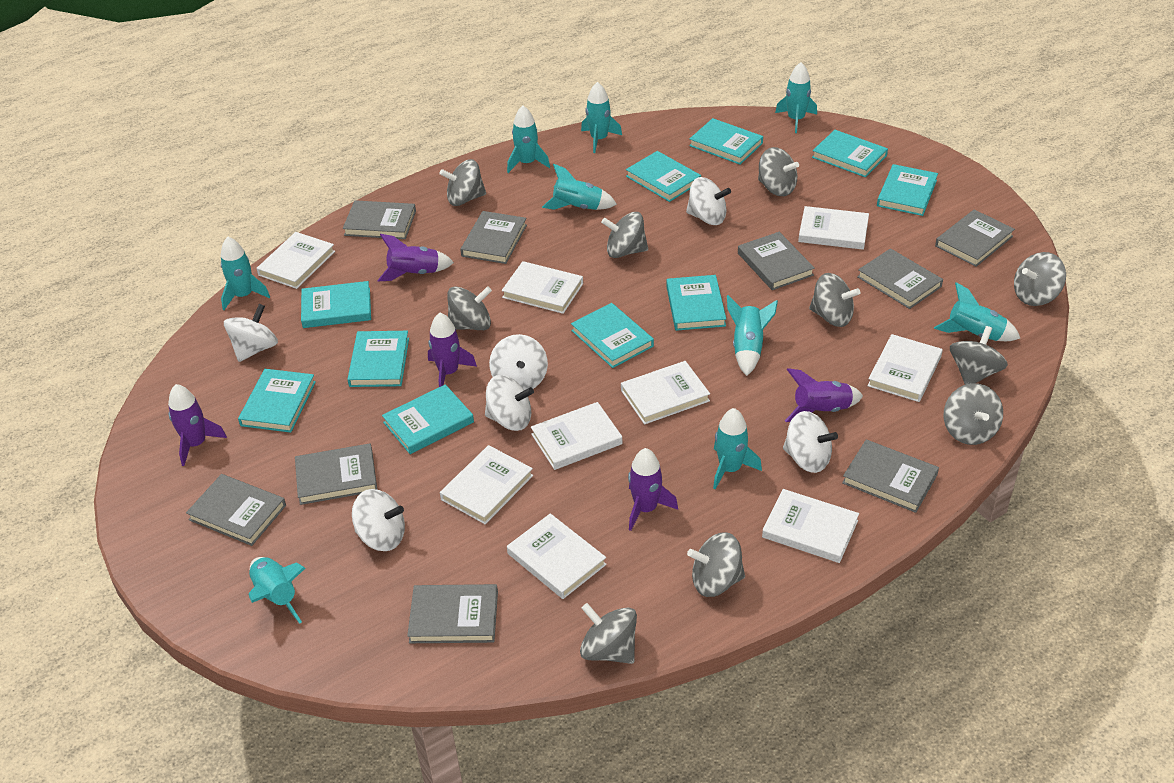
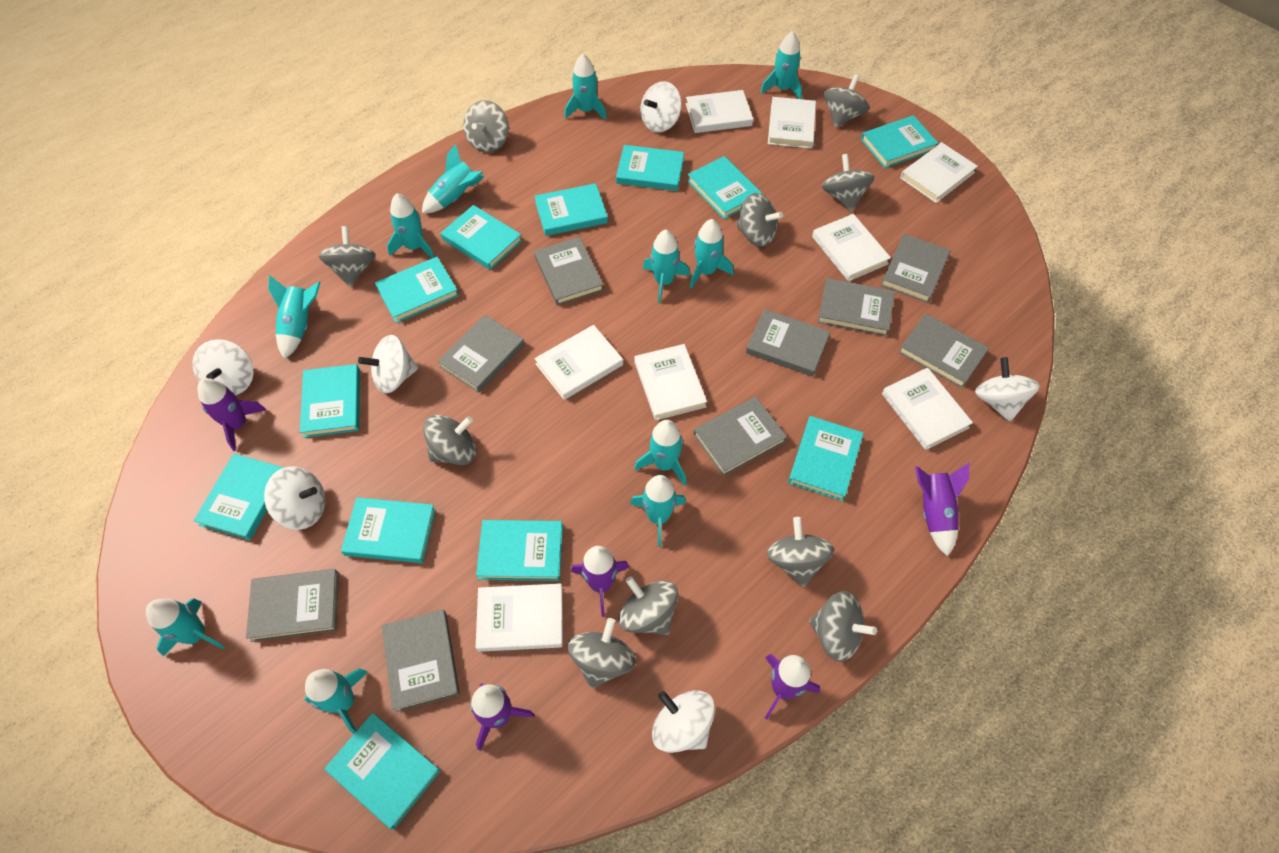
turquoise book: [238,369,316,433] [301,281,371,328] [347,331,409,387] [382,384,474,454] [571,303,654,368] [626,151,701,202] [666,275,726,331] [689,118,763,165] [812,130,888,177] [877,164,938,216] = 10 -> [194,454,284,541] [300,364,360,438] [324,713,440,830] [341,497,436,563] [375,257,459,323] [441,205,522,270] [476,520,563,581] [534,183,608,236] [616,145,684,191] [687,156,762,219] [788,416,864,501] [861,115,938,168] = 12
turquoise rocket: [221,237,270,310] [249,557,305,624] [507,106,550,173] [542,164,617,210] [581,82,622,153] [713,408,762,489] [727,295,778,376] [775,62,817,133] [934,282,1020,341] = 9 -> [146,598,225,656] [268,275,321,359] [305,668,368,734] [387,194,434,258] [422,143,484,213] [564,54,607,120] [630,475,686,547] [634,420,686,486] [643,230,690,303] [690,219,734,289] [760,31,802,99] = 11
white book: [256,232,335,289] [440,445,533,524] [502,261,583,314] [507,513,607,599] [531,402,622,470] [621,361,710,425] [762,489,859,563] [798,206,869,250] [867,334,943,402] = 9 -> [476,583,563,652] [535,325,623,400] [634,344,707,420] [686,90,753,133] [768,97,816,149] [812,214,891,281] [882,368,973,450] [900,142,978,203] = 8

